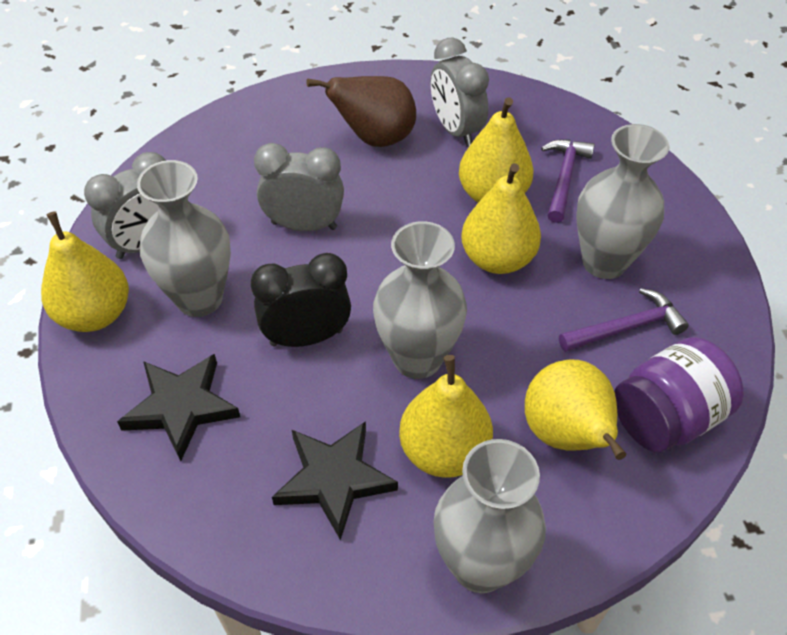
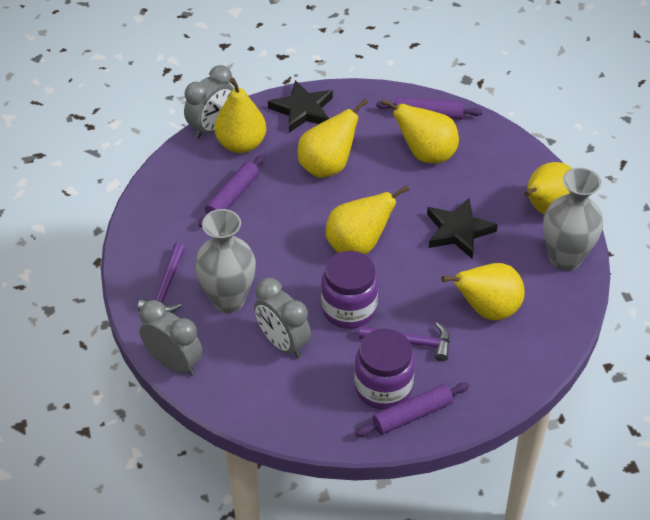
black clock: [251,253,351,347] = 1 -> none = 0
brown pear: [306,76,416,147] = 1 -> none = 0
grey vase: [137,160,231,317] [373,221,467,379] [433,439,546,593] [576,124,670,279] = 4 -> [195,209,256,313] [543,167,603,271] = 2
purple jar: [614,337,744,453] = 1 -> [321,251,378,329] [354,329,415,410] = 2
purple rolling pin: none = 0 -> [199,155,265,228] [355,382,469,437] [376,97,482,120] = 3
yellow pear: [41,211,129,332] [399,355,493,478] [459,97,534,203] [461,163,541,274] [525,360,626,460] = 5 -> [214,78,266,153] [298,98,368,178] [326,185,409,254] [381,99,459,163] [441,263,525,321] [524,162,572,214] = 6

